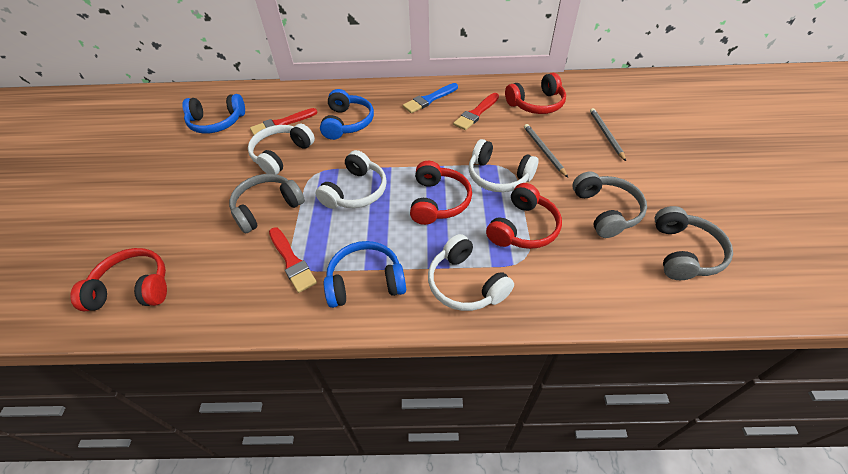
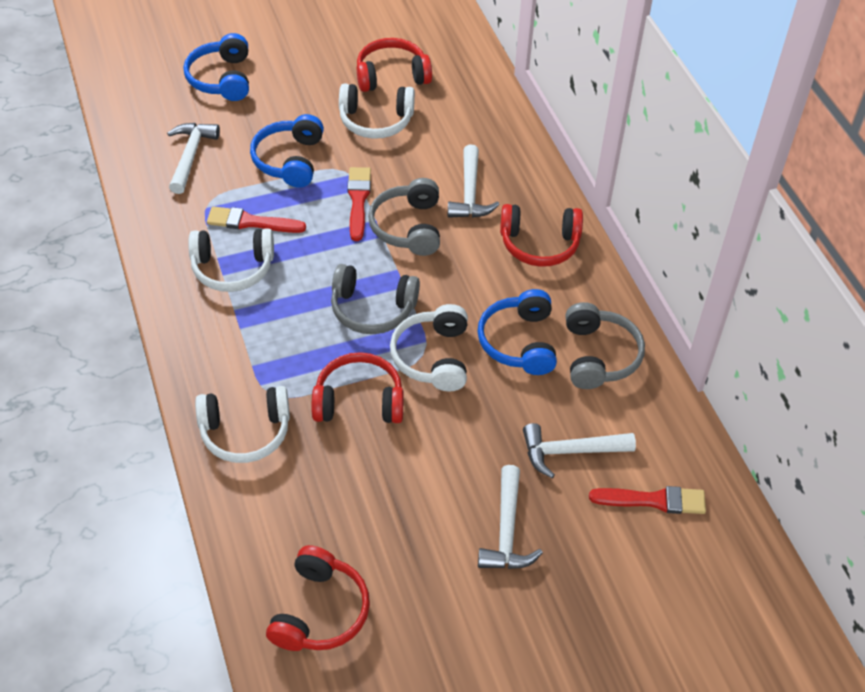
blue brush: [403,83,458,113] = 1 -> none = 0
grey pencil: [524,124,568,177] [590,108,626,161] = 2 -> none = 0
white hammer: none = 0 -> [167,123,220,194] [447,145,500,218] [478,465,543,569] [523,423,636,478] = 4

